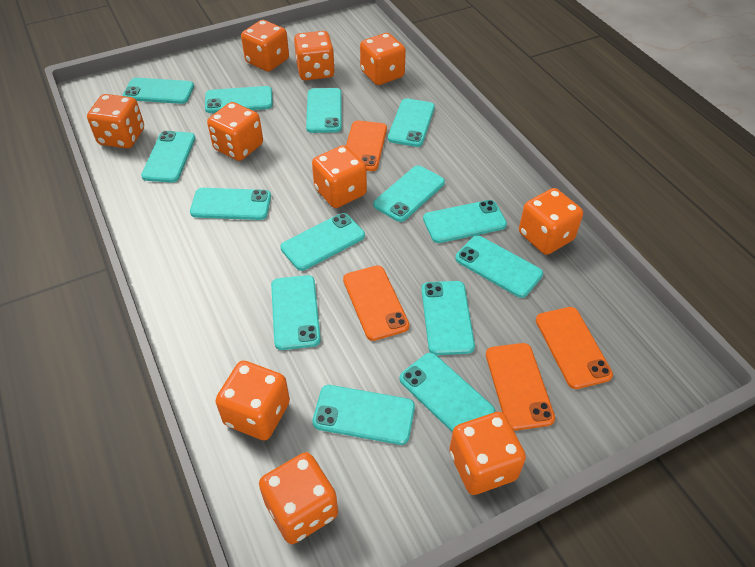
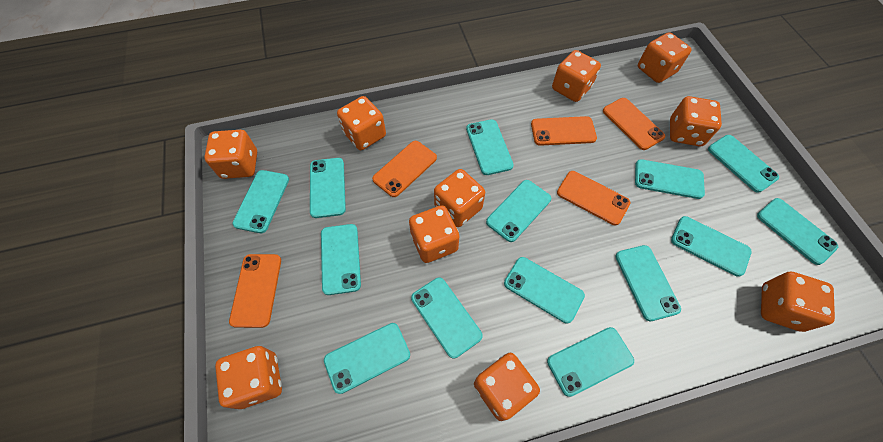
orange phone: [343,265,410,341] [346,121,387,171] [486,343,555,431] [536,307,613,389] = 4 -> [229,254,281,328] [372,141,437,197] [531,116,597,146] [557,171,630,225] [603,98,665,150] = 5

